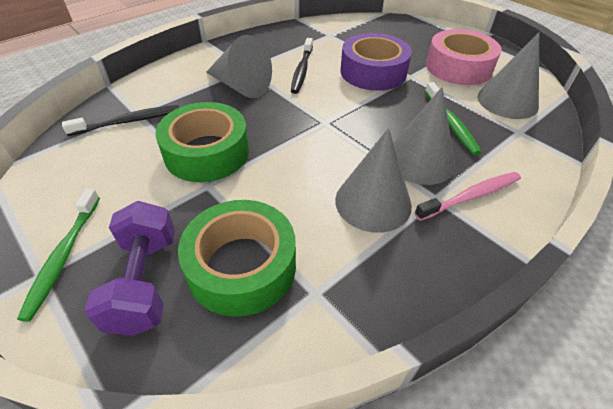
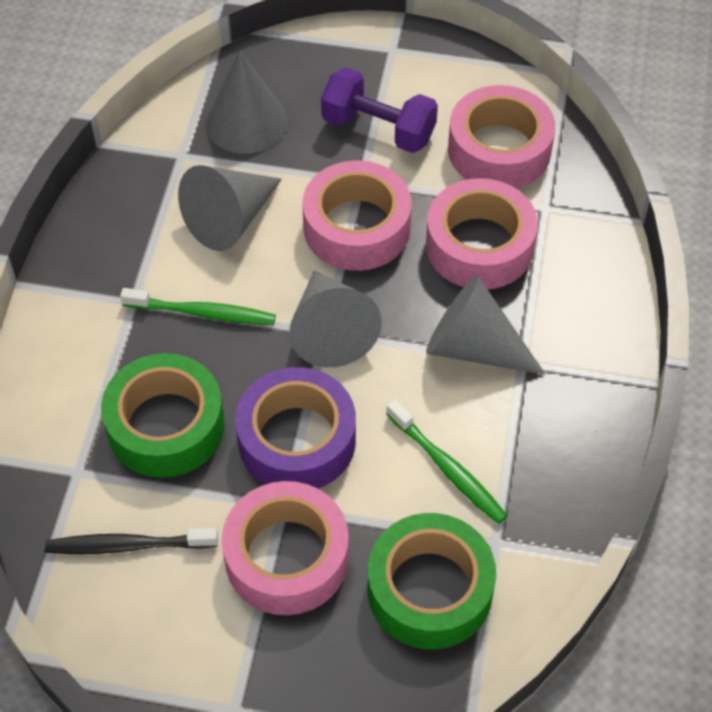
black toothbrush: [62,105,180,136] [291,38,313,94] = 2 -> [45,528,218,554] = 1
pink tape: [426,29,502,85] = 1 -> [222,481,349,615] [302,160,412,271] [426,178,538,289] [448,85,555,188] = 4
pink toothbrush: [415,172,521,221] = 1 -> none = 0

